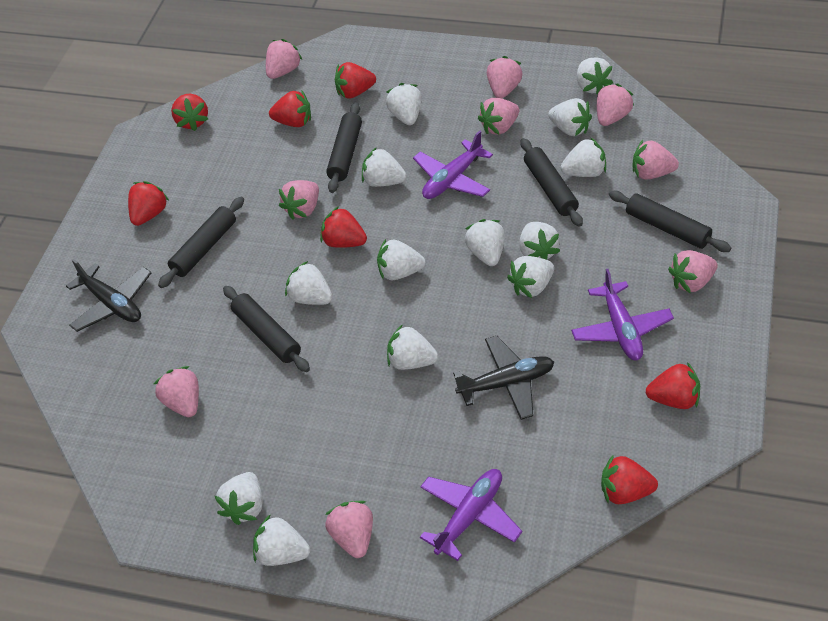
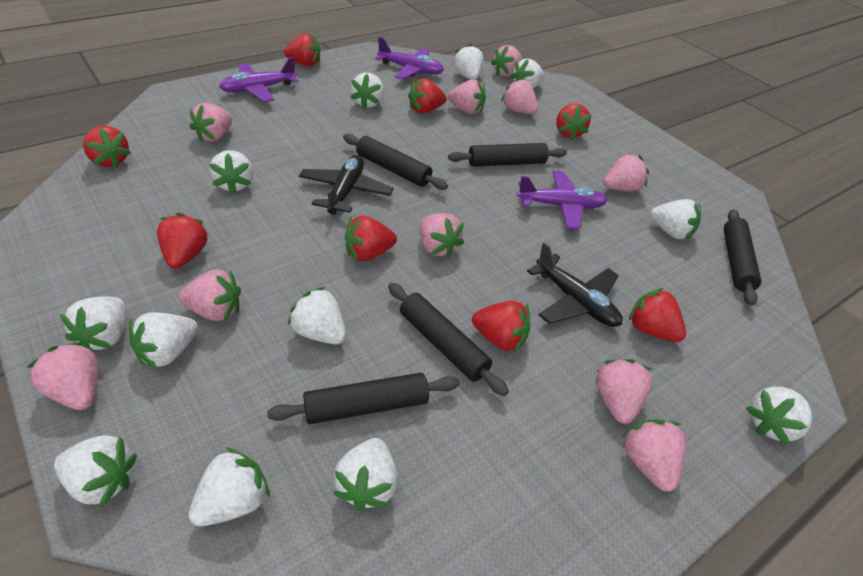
pink strawberry: [154,366,199,417] [266,39,302,79] [279,180,319,219] [325,501,373,558] [478,98,519,135] [487,56,523,98] [597,84,634,126] [632,140,679,179] [668,250,718,293] = 9 -> [27,341,98,410] [179,270,241,321] [190,103,233,142] [420,213,464,258] [448,79,486,114] [491,45,523,77] [501,77,538,114] [596,359,653,424] [603,154,649,191] [622,419,686,492] = 10
red strawberry: [128,181,169,226] [171,94,208,131] [269,90,311,127] [320,206,367,248] [335,62,376,99] [601,454,658,504] [646,362,700,409] = 7 -> [83,126,131,168] [157,213,208,269] [284,33,320,66] [345,216,397,261] [408,78,447,113] [472,301,530,352] [556,103,592,140] [629,288,686,342] = 8
white strawberry: [215,472,263,525] [253,514,310,566] [285,261,333,305] [362,147,406,187] [377,239,425,280] [386,83,422,125] [387,324,438,370] [465,219,505,266] [507,256,554,298] [519,222,560,260] [548,98,592,136] [561,137,606,177] [577,57,613,95] = 13 -> [54,435,137,507] [60,297,126,352] [129,312,198,369] [189,447,270,526] [210,150,253,194] [288,287,346,344] [333,438,398,511] [350,73,384,109] [453,44,484,80] [510,59,544,89] [650,199,701,239] [746,387,812,445] = 12

